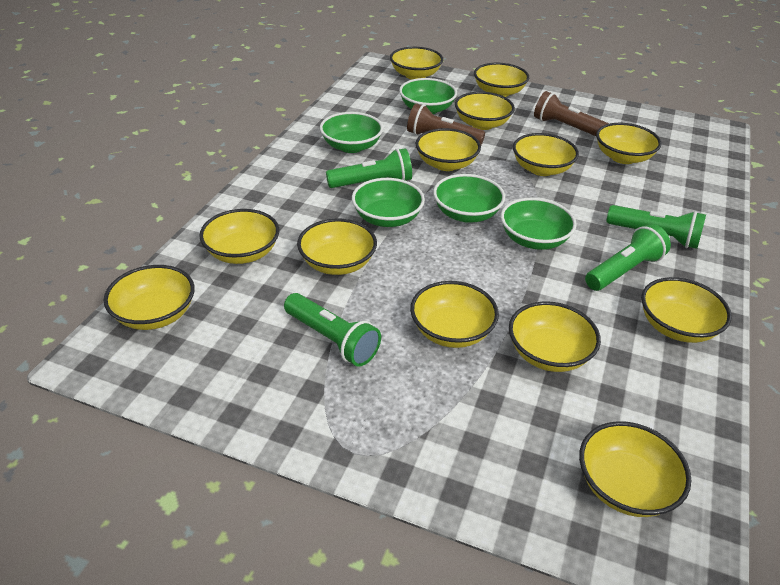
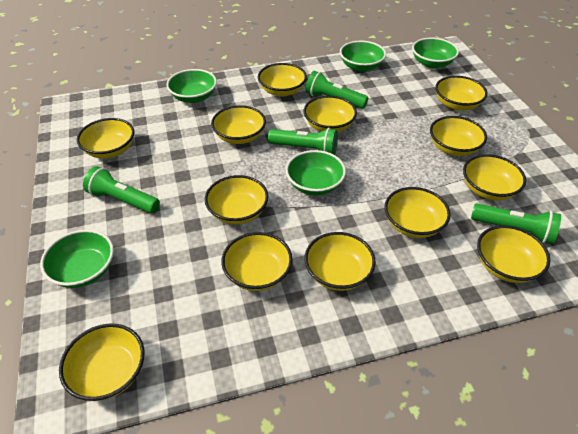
brown flashlight: [407,103,485,145] [534,91,609,136] = 2 -> none = 0

